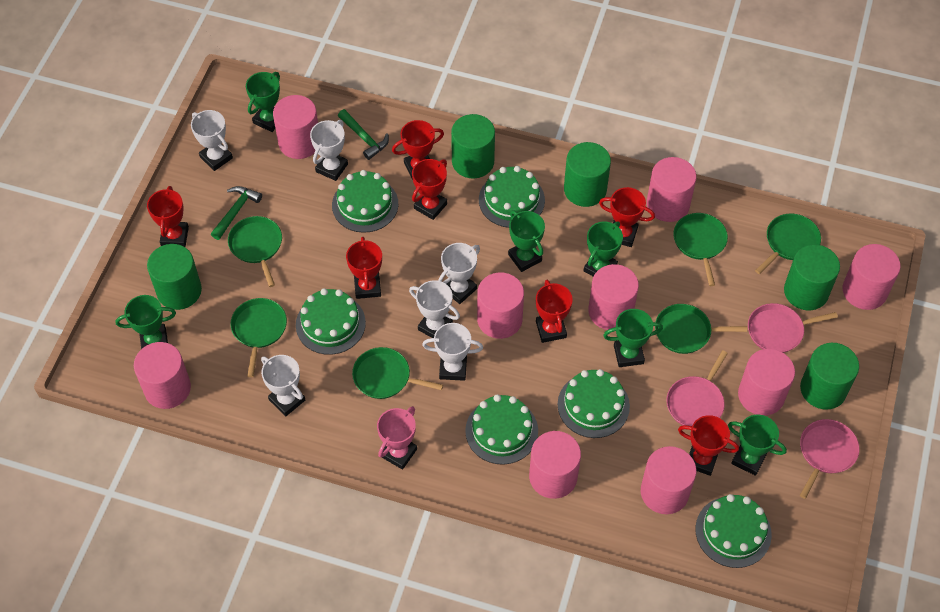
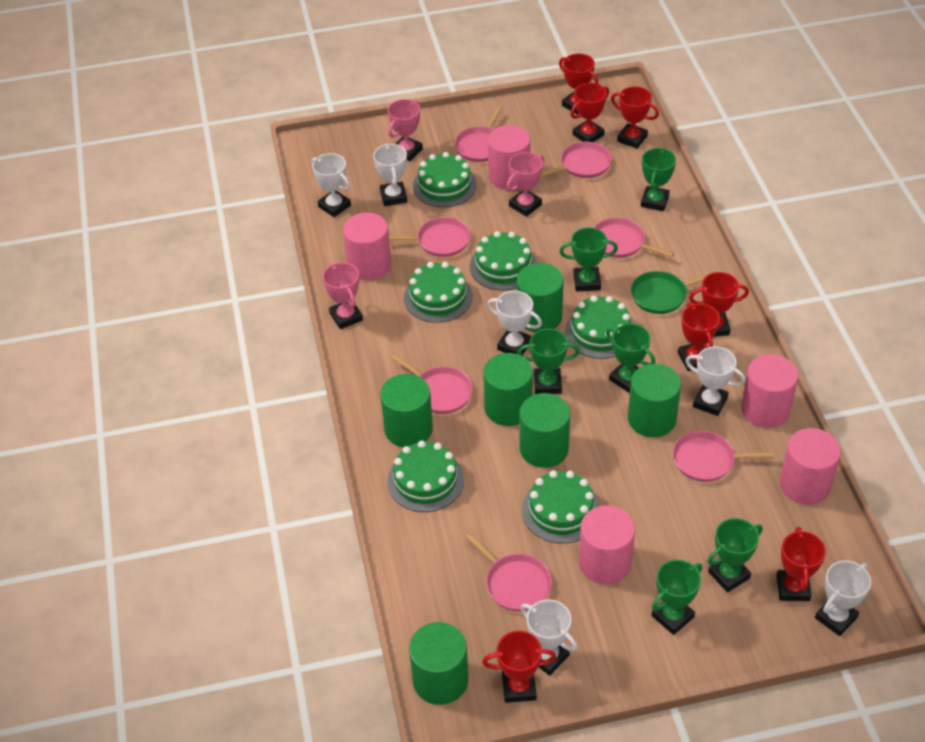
green cylinder: [147,244,202,310] [451,114,495,179] [564,142,611,207] [784,245,840,310] [800,343,859,410] = 5 -> [380,374,433,447] [409,622,469,705] [483,353,533,426] [517,263,564,332] [519,393,570,468] [628,364,681,437] = 6
green hammer: [211,186,262,240] [338,109,389,160] = 2 -> none = 0
green pan: [228,216,282,287] [230,298,287,377] [352,347,443,399] [655,304,747,354] [673,213,728,286] [755,214,821,274] = 6 -> [631,271,707,314] = 1
pink cylinder: [134,342,191,409] [273,95,318,159] [477,272,524,339] [529,431,581,499] [588,264,639,330] [641,446,696,514] [647,157,696,222] [738,349,795,416] [843,244,901,310] = 9 -> [343,212,391,280] [488,125,530,190] [579,505,635,584] [741,354,798,428] [779,428,841,505] = 5
pink pan: [666,350,728,426] [748,303,838,353] [800,419,860,499] = 3 -> [389,217,471,257] [391,354,473,414] [455,106,503,162] [466,533,552,611] [541,142,612,178] [594,218,674,258] [673,431,774,482] = 7
pink trophy: [377,406,417,470] = 1 -> [323,262,363,329] [388,99,423,161] [507,152,544,217] = 3

